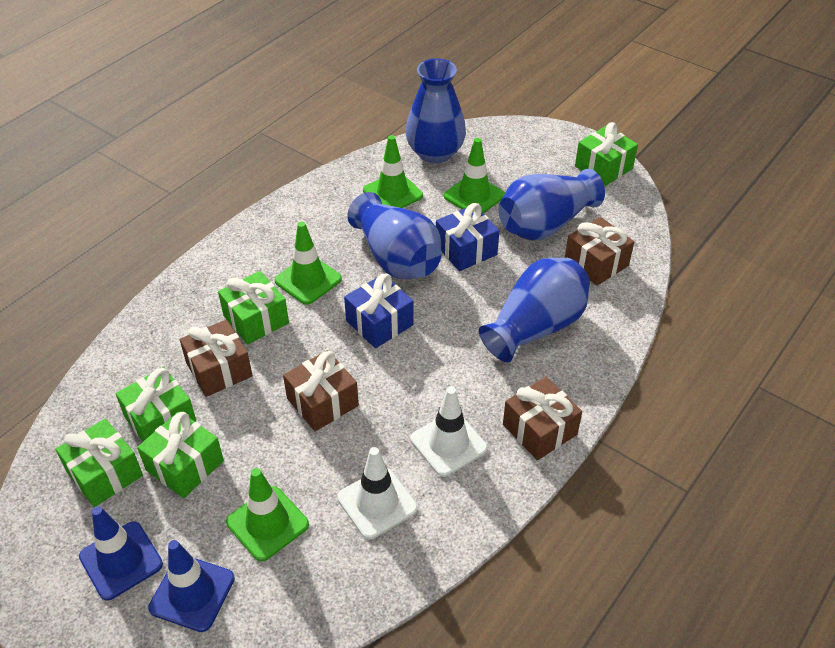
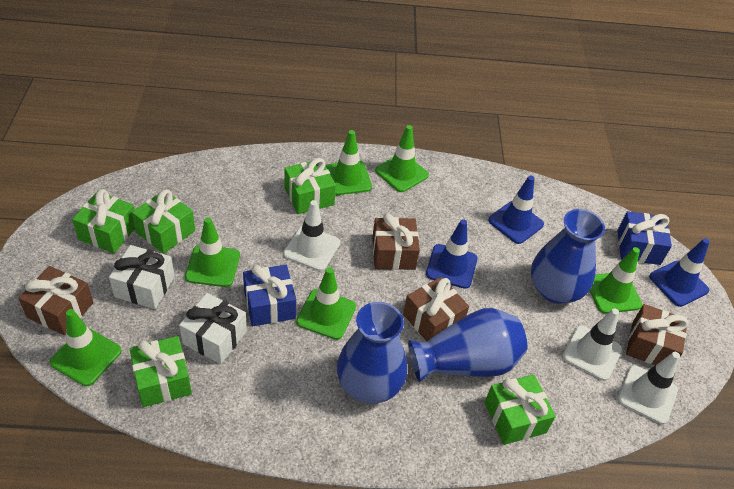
blue traffic cone: [79,506,163,601] [148,540,235,632] = 2 -> [426,219,478,289] [488,176,544,244] [649,238,709,307] = 3
blue vase: [347,192,442,279] [406,59,466,163] [479,258,590,362] [499,169,605,241] = 4 -> [337,302,407,404] [408,308,527,382] [531,209,605,304] = 3
green traffic cone: [226,468,309,561] [275,221,342,305] [363,135,423,208] [444,138,505,214] = 4 -> [50,309,122,386] [185,217,240,287] [296,267,356,340] [325,130,372,195] [375,125,429,192] [590,247,642,314] = 6
white gift: none = 0 -> [109,245,175,309] [179,293,247,364] = 2
white traffic cone: [337,447,417,539] [411,387,488,477] = 2 -> [283,200,340,271] [562,308,622,381] [617,352,680,424] = 3

